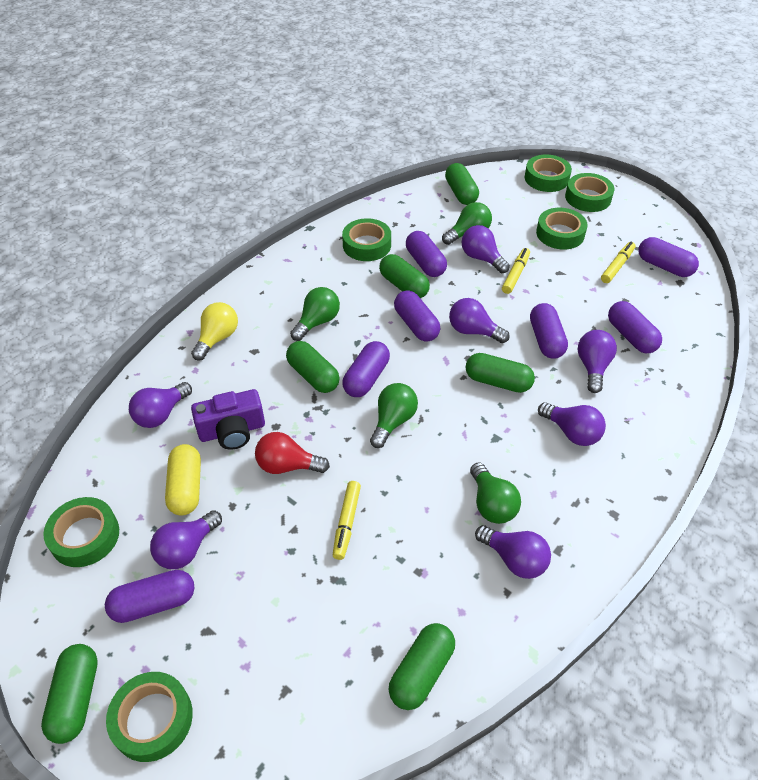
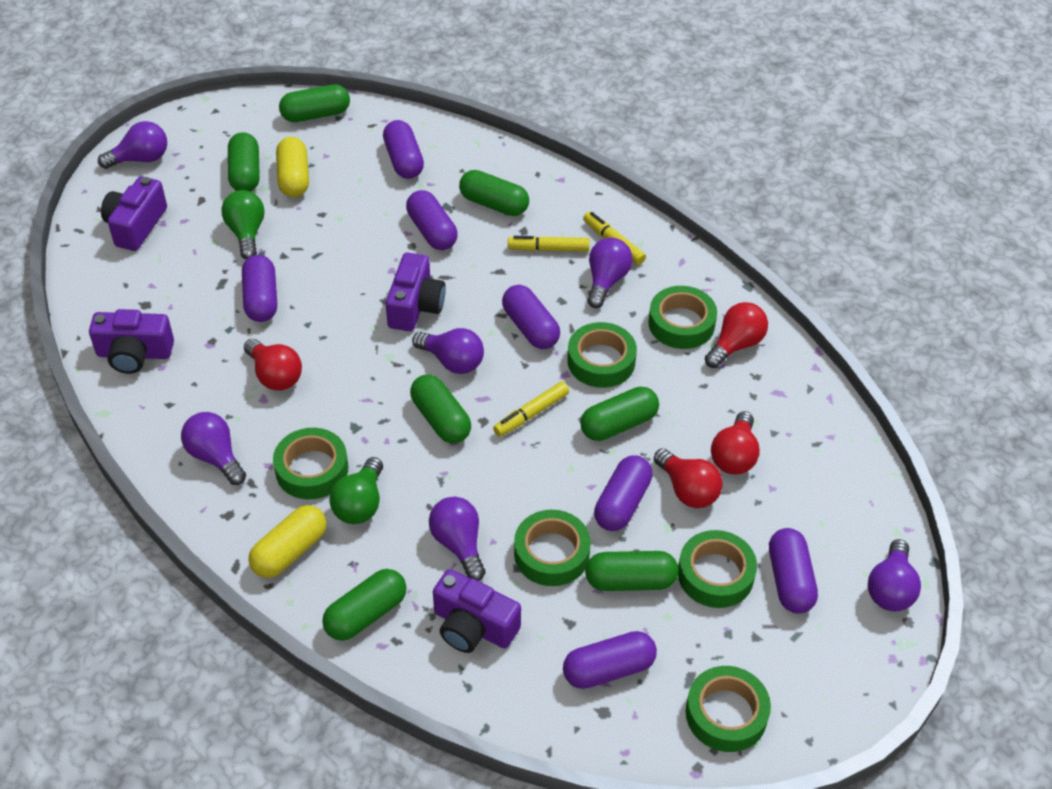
green capsule: [41,644,98,744] [286,341,340,393] [379,254,430,298] [389,623,455,710] [445,163,479,205] [465,353,535,393] = 6 -> [228,132,260,192] [279,84,350,122] [322,569,406,641] [410,374,471,443] [459,170,529,216] [580,387,659,441] [585,551,679,591] = 7
green light bulb: [290,287,340,341] [370,383,418,448] [442,202,492,245] [470,462,521,524] = 4 -> [221,190,264,260] [329,457,383,524] = 2
purple camera: [191,389,265,450] = 1 -> [89,309,174,374] [101,176,167,251] [386,252,446,331] [433,569,521,653] = 4
purple light bulb: [129,382,192,428] [150,510,222,569] [449,298,510,343] [462,225,510,273] [475,525,551,579] [538,402,606,446] [578,330,617,393] = 7 -> [98,121,167,169] [181,412,246,485] [412,328,484,374] [429,497,485,581] [587,238,632,308] [868,539,921,611] = 6
red light bulb: [255,432,330,474] = 1 -> [244,338,302,391] [654,448,723,508] [705,302,768,368] [711,411,760,475] = 4
yellow capsule: [165,444,201,515] = 1 -> [249,505,326,578] [276,137,309,197] = 2
yellow light bulb: [191,302,238,361] = 1 -> none = 0

